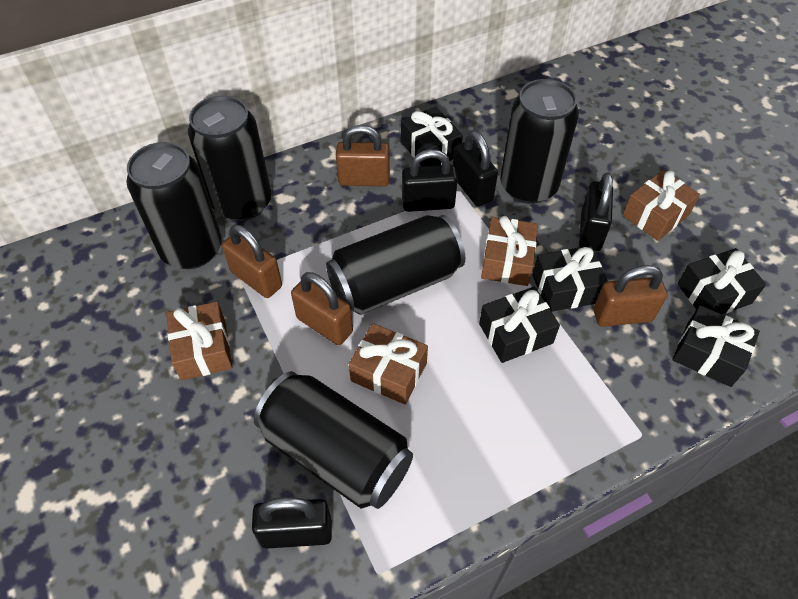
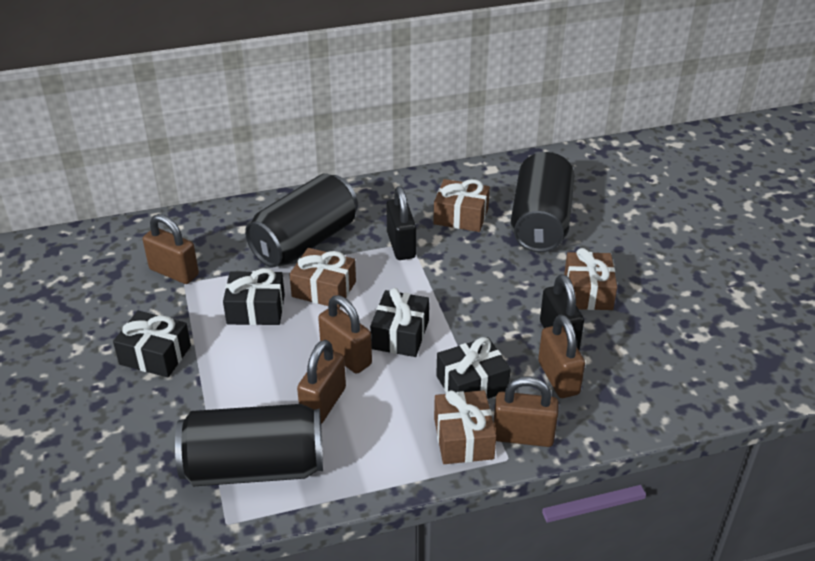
black can: [126,142,222,269] [188,95,271,221] [254,371,413,509] [326,215,465,315] [500,79,579,204] = 5 -> [175,404,323,486] [245,174,358,267] [511,152,575,252] = 3
black gift: [401,106,463,167] [479,287,560,363] [532,246,608,312] [672,305,760,387] [678,248,766,314] = 5 -> [113,311,191,378] [223,268,285,325] [370,288,429,357] [436,337,511,399] = 4
black padlock: [252,497,332,549] [402,149,458,212] [453,130,498,206] [579,172,613,251] = 4 -> [386,186,416,260] [540,274,584,350] = 2
brown padlock: [222,225,282,298] [291,272,353,345] [336,125,390,186] [593,265,667,327] = 4 -> [143,214,199,284] [297,340,346,424] [318,295,372,374] [493,376,559,447] [538,314,585,398] = 5

